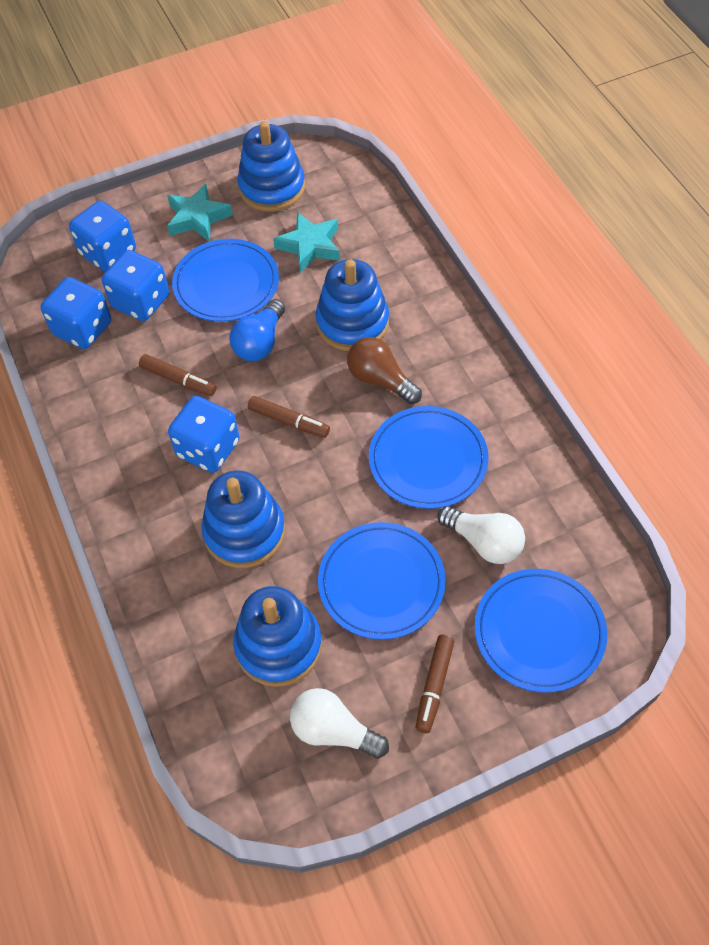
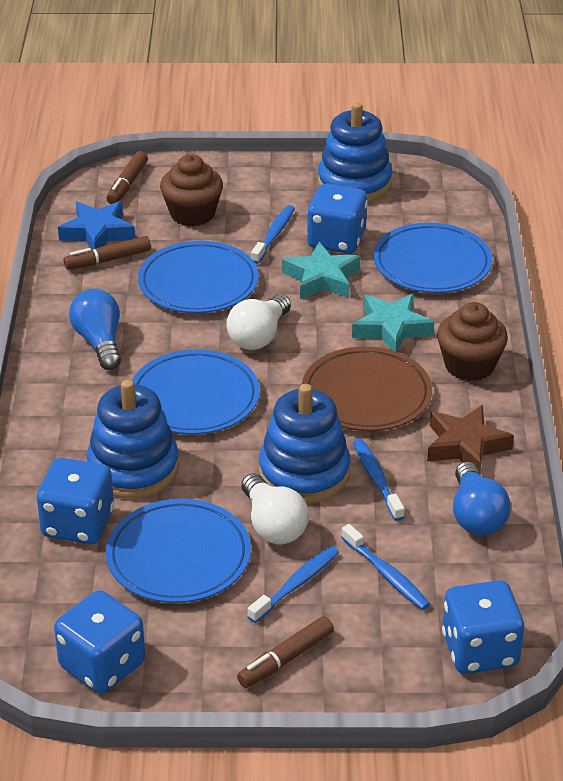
blue light bulb: [229,299,285,361] = 1 -> [69,289,121,370] [453,461,511,535] = 2
blue stacking toy: [201,470,285,568] [233,586,322,687] [237,121,305,211] [316,259,389,351] = 4 -> [87,379,179,499] [259,384,351,503] [318,102,392,202] = 3
blue star: none = 0 -> [58,201,135,249] = 1
blue toothbrush: none = 0 -> [248,546,339,623] [251,205,295,264] [341,524,430,610] [353,439,404,521] = 4
brown cupcake: none = 0 -> [160,154,223,227] [437,302,508,381] = 2
brown light bulb: [347,337,422,404] = 1 -> none = 0
brown plate: none = 0 -> [302,346,432,431] = 1
brown star: none = 0 -> [427,405,514,473] = 1

